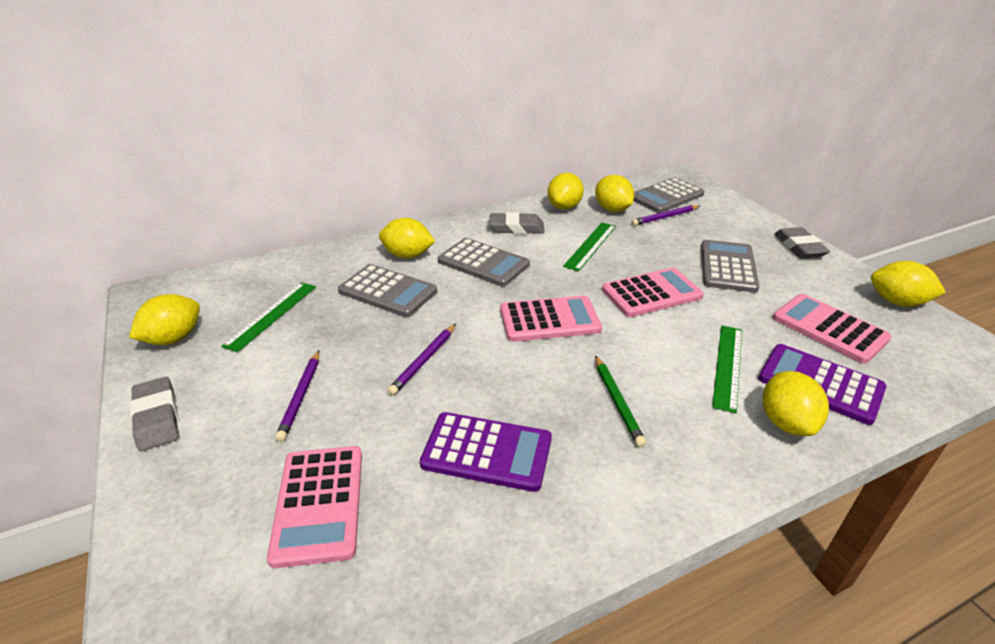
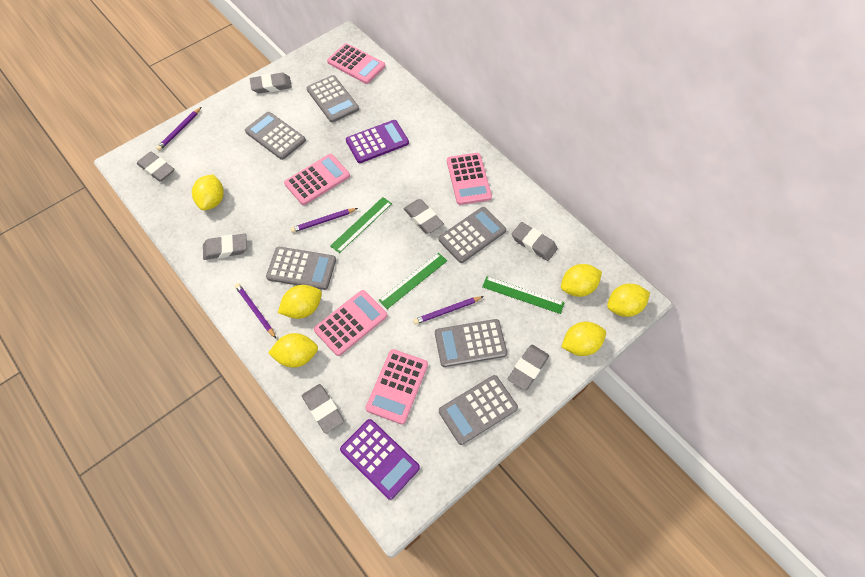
green pencil: [595,355,646,447] = 1 -> none = 0
grey calculator: [338,264,437,317] [438,238,530,286] [633,177,705,213] [701,240,759,292] = 4 -> [245,112,306,160] [266,247,336,290] [307,75,359,123] [435,319,507,367] [439,207,506,263] [439,375,518,445] = 6
grey eraser: [130,377,178,451] [489,212,544,234] [775,227,830,258] = 3 -> [137,152,175,181] [203,233,247,260] [250,73,292,94] [302,384,344,434] [403,199,444,234] [508,345,549,391] [512,222,558,261] = 7
pink calculator: [267,446,362,568] [500,296,602,342] [602,268,704,317] [773,294,892,364] = 4 -> [284,154,350,205] [314,290,387,356] [327,43,385,84] [365,349,428,424] [447,153,492,205] = 5
purple pencil: [275,351,319,442] [387,324,456,395] [631,205,700,226] = 3 -> [156,107,201,151] [235,283,276,338] [290,208,358,233] [413,296,484,324] = 4

